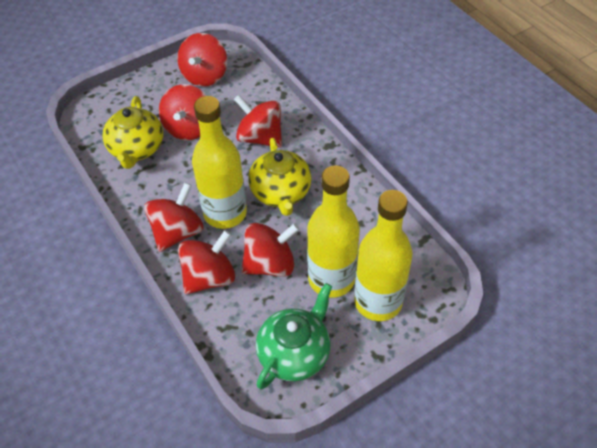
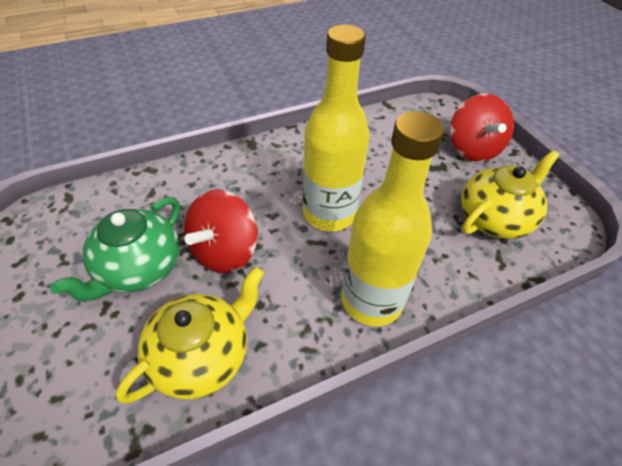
red spinning top: [144,183,204,252] [159,84,207,140] [177,33,227,87] [178,230,235,294] [234,95,282,148] [241,223,299,277] = 6 -> [184,189,258,273] [450,94,514,162] = 2
yellow bottle: [192,96,247,229] [307,166,360,298] [354,190,413,321] = 3 -> [303,24,370,232] [341,111,444,326] = 2

